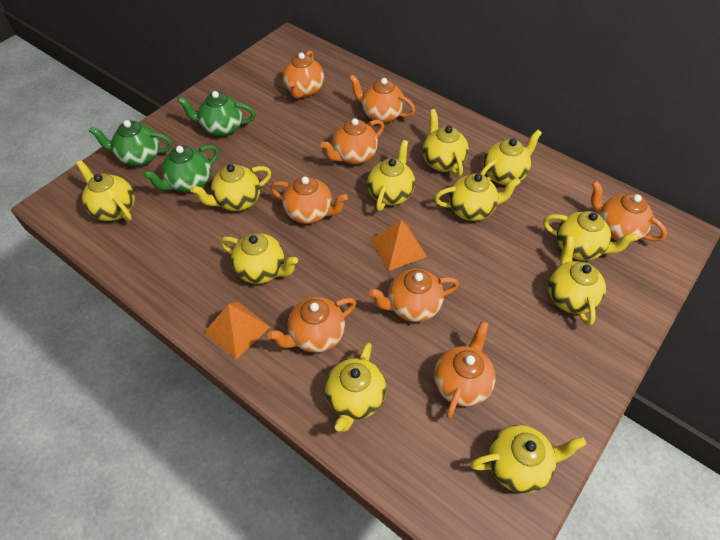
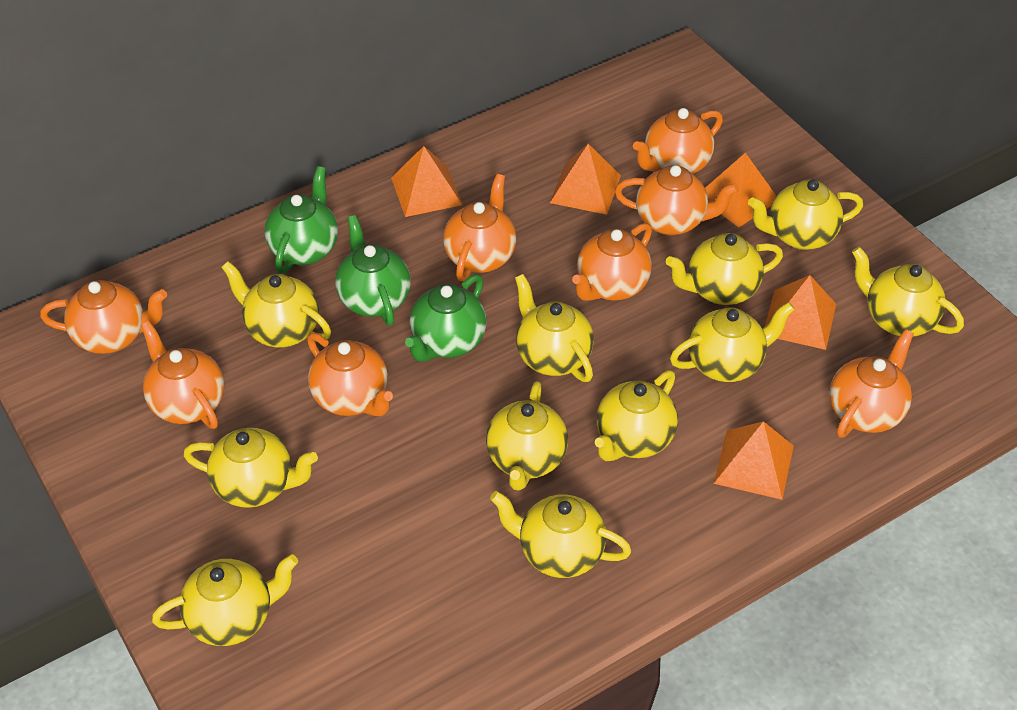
orange pyramid: [205,302,270,359] [371,220,427,271] = 2 -> [391,146,462,217] [550,144,621,215] [705,153,776,227] [714,421,794,500] [765,275,836,350] = 5

